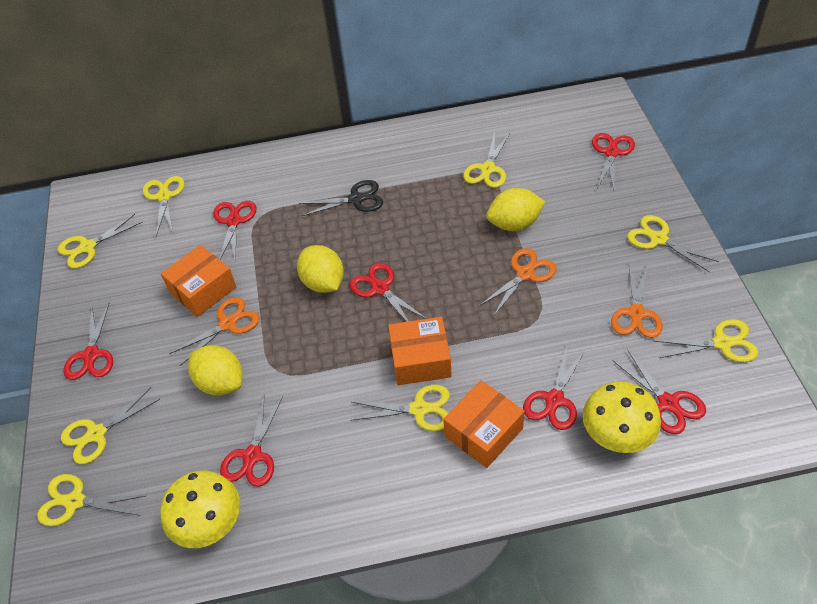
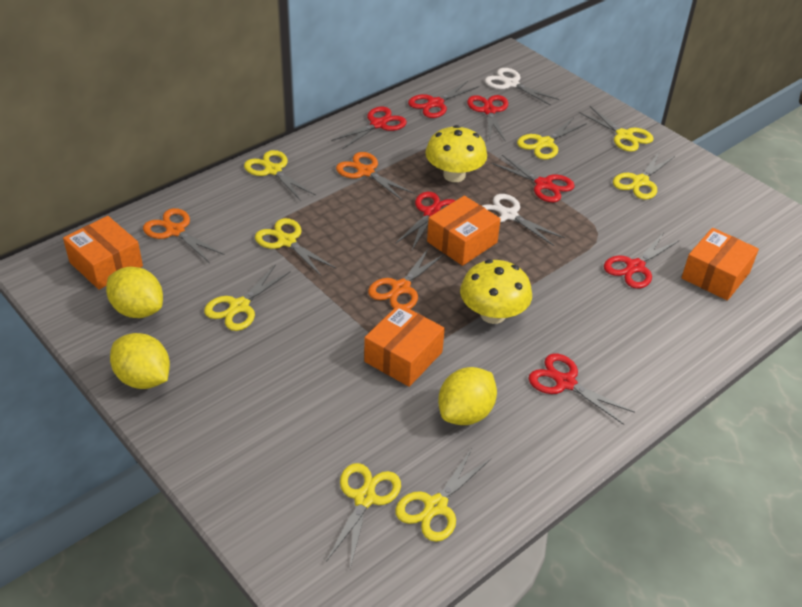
black scissors: [299,180,383,216] = 1 -> none = 0
orange box: [161,245,236,317] [388,317,452,385] [443,380,525,468] = 3 -> [63,216,143,290] [364,304,445,387] [427,196,501,266] [681,228,759,301] = 4
white scissors: none = 0 -> [482,194,565,246] [485,68,559,106] = 2

